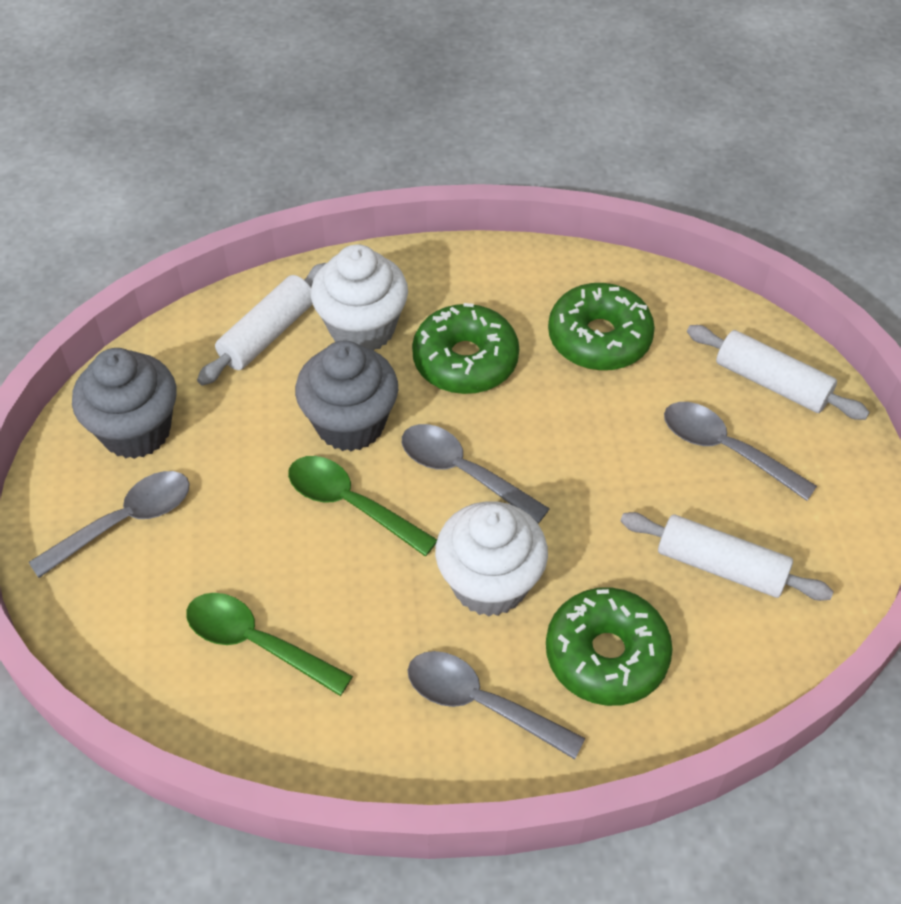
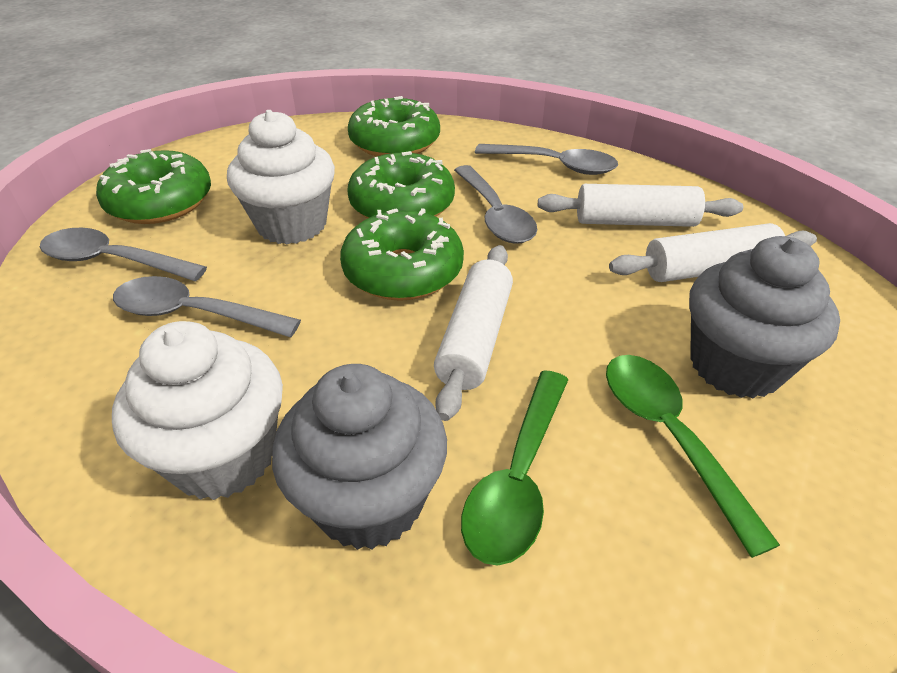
green donut: [412,303,519,394] [546,587,673,706] [548,283,655,371] = 3 -> [96,149,211,224] [340,208,464,301] [347,151,455,218] [348,96,440,157] = 4

